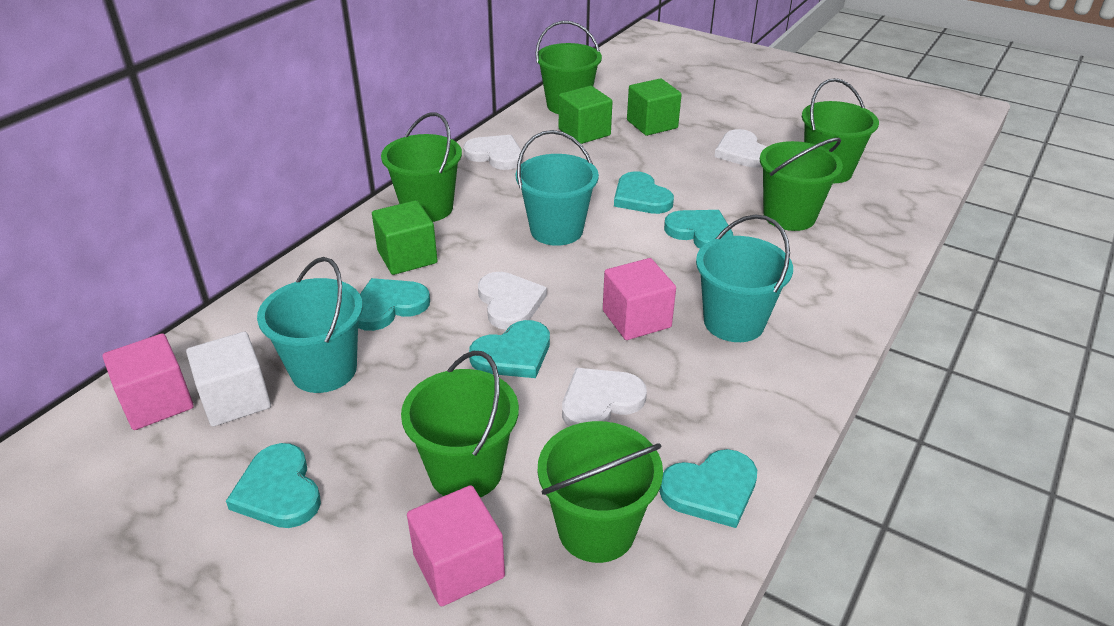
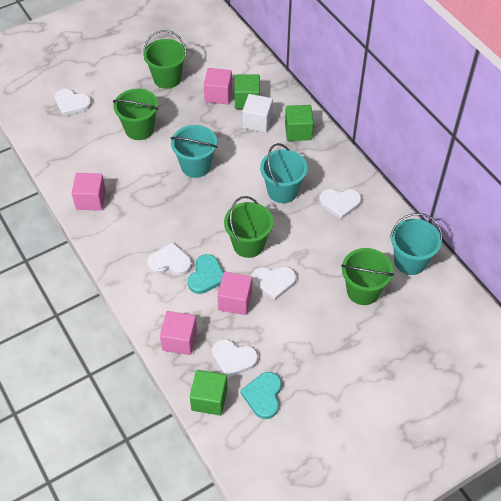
green bucket: [381,113,462,222] [401,351,519,497] [536,21,602,114] [538,421,663,563] [760,138,843,231] [802,78,879,183] = 6 -> [113,89,158,140] [143,30,187,89] [224,196,273,258] [341,248,394,305] = 4
pink cube: [103,333,194,430] [407,485,505,606] [603,258,676,340] = 3 -> [72,173,106,211] [160,311,197,355] [204,68,232,104] [218,272,252,315] = 4
turquoise heart: [226,443,321,528] [358,278,430,331] [469,320,550,378] [614,171,674,214] [659,449,757,528] [664,210,733,249] = 6 -> [188,254,224,294] [240,372,282,419] = 2
white heart: [463,135,523,170] [478,272,547,330] [562,368,647,427] [714,129,766,168] = 4 -> [54,89,92,116] [147,242,192,276] [212,339,258,378] [251,266,296,301] [319,189,362,219] = 5

